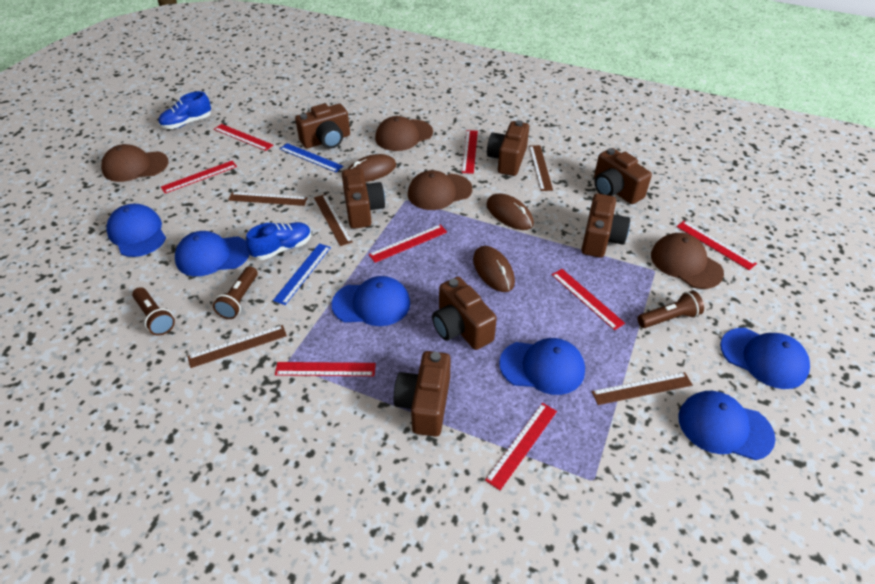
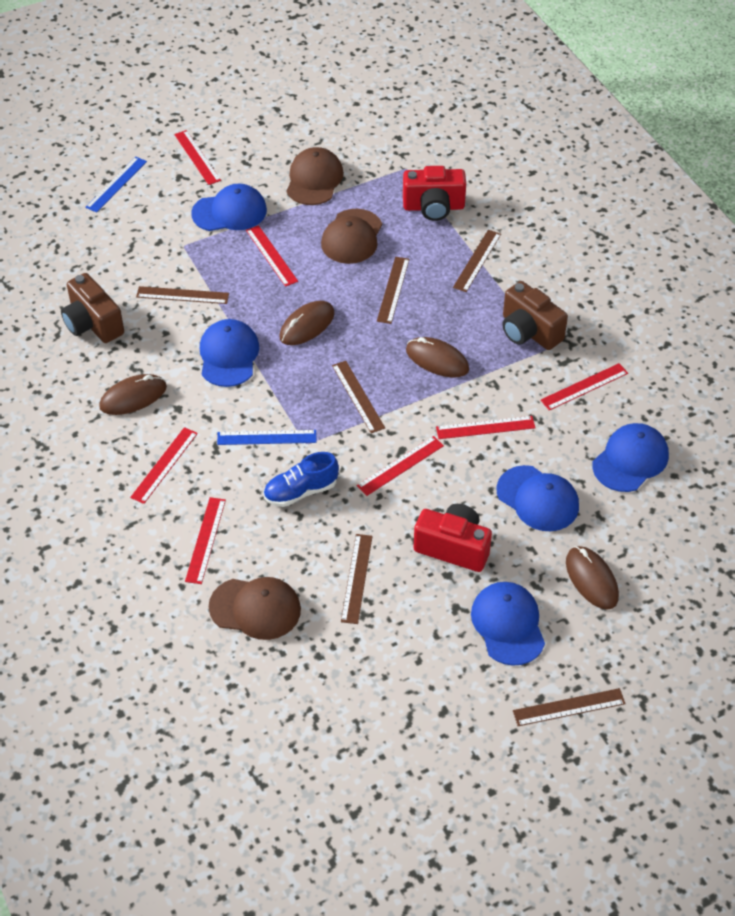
blue cap: [106,204,166,257] [175,231,250,276] [332,276,410,326] [499,338,585,395] [678,391,776,460] [720,328,810,389] = 6 -> [191,184,267,231] [200,319,259,387] [471,582,545,666] [497,465,579,531] [592,423,669,492] = 5
blue shoe: [158,91,211,129] [246,222,311,260] = 2 -> [263,452,339,507] = 1
brown camera: [295,103,350,149] [342,168,385,229] [394,351,451,437] [432,277,497,350] [487,120,529,176] [581,194,630,258] [594,148,652,204] = 7 -> [61,273,124,343] [502,281,568,350] = 2
brown cap: [101,144,168,182] [375,116,433,151] [408,170,472,210] [651,233,724,289] = 4 -> [209,577,301,640] [287,147,344,205] [321,209,382,264] = 3
brown flashlight: [132,287,175,335] [213,266,258,319] [637,291,704,328] = 3 -> none = 0
brown mouse: [348,154,396,182] [473,246,515,292] [486,194,534,230] = 3 -> [99,374,167,415] [279,301,335,345] [406,337,469,377] [566,546,619,609] = 4
brown ruler: [187,325,287,368] [228,192,307,206] [314,194,353,246] [529,145,553,191] [592,372,693,405] = 5 -> [136,286,229,304] [332,361,385,433] [341,534,373,624] [377,257,410,324] [453,230,501,292] [513,688,626,726] = 6
red camera: none = 0 -> [403,166,466,221] [414,504,492,572] = 2
red ruler: [161,161,237,193] [214,124,273,151] [275,362,376,376] [369,225,447,263] [462,130,478,174] [485,403,557,490] [552,269,625,330] [676,221,757,270] = 8 -> [130,427,198,504] [174,130,221,185] [185,497,226,584] [246,225,298,287] [357,436,444,496] [436,416,535,439] [540,363,628,411] = 7

